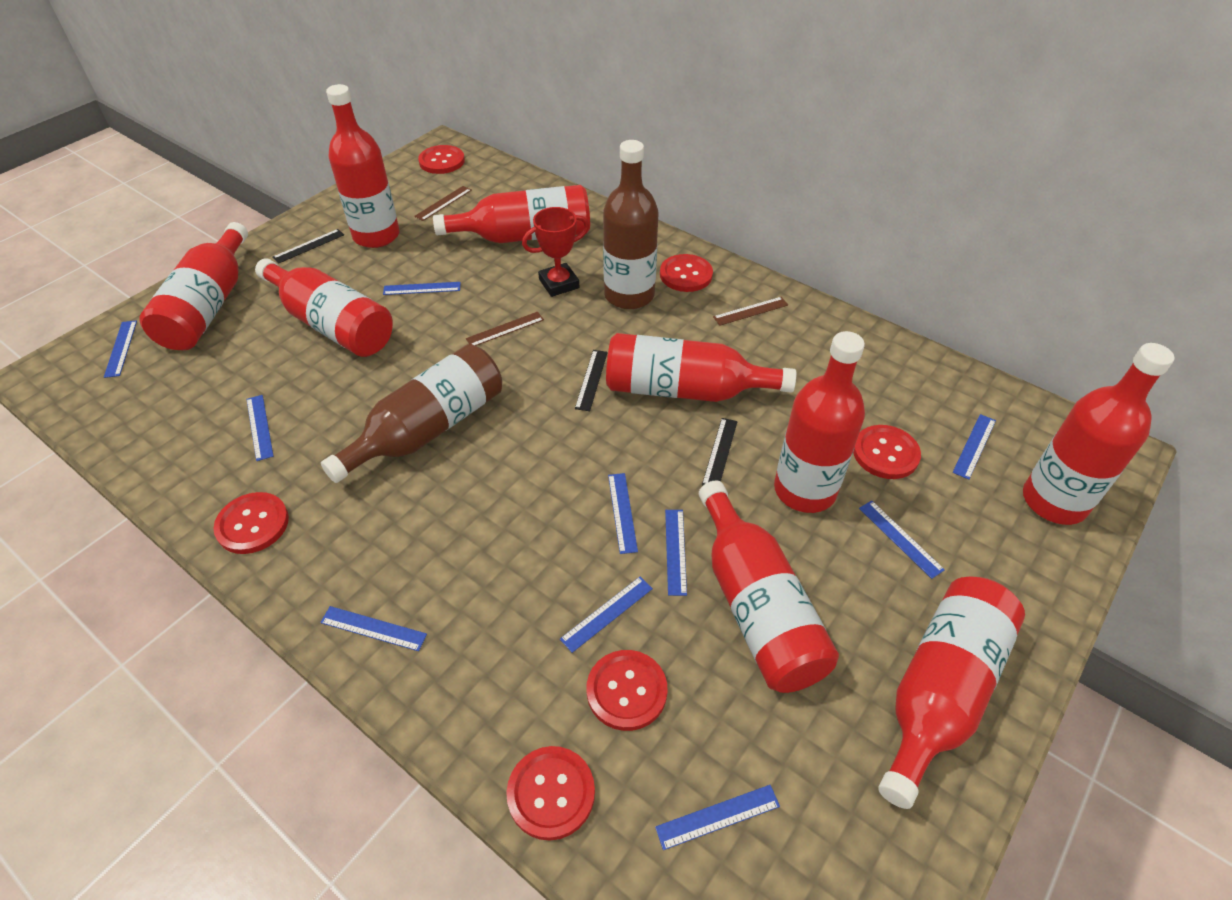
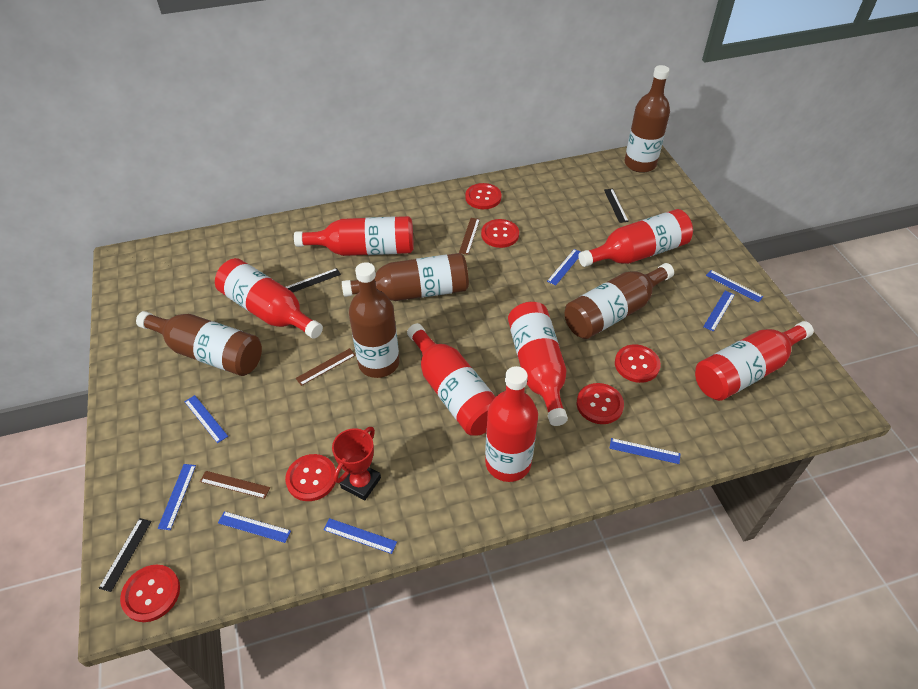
blue ruler: [104,320,137,378] [246,395,274,461] [320,606,427,651] [383,282,461,295] [560,577,653,653] [608,473,638,554] [655,785,780,850] [665,510,687,596] [859,500,945,579] [952,414,996,480] = 10 -> [158,464,196,530] [184,395,228,443] [218,511,291,543] [324,518,397,554] [547,249,580,286] [610,438,680,464] [703,291,735,332] [706,270,763,303] = 8
brown bottle: [321,344,502,483] [603,140,658,309] = 2 -> [136,311,262,376] [342,253,469,301] [349,262,399,378] [565,263,674,339] [624,65,670,173] = 5
red bottle: [139,222,248,350] [255,258,393,357] [326,84,400,248] [433,185,590,243] [606,333,796,402] [699,480,839,693] [774,331,865,513] [878,577,1025,809] [1023,343,1174,525] = 9 -> [215,258,323,339] [294,216,413,256] [407,323,495,436] [485,366,538,482] [508,302,568,426] [578,209,693,267] [695,321,814,401] = 7

